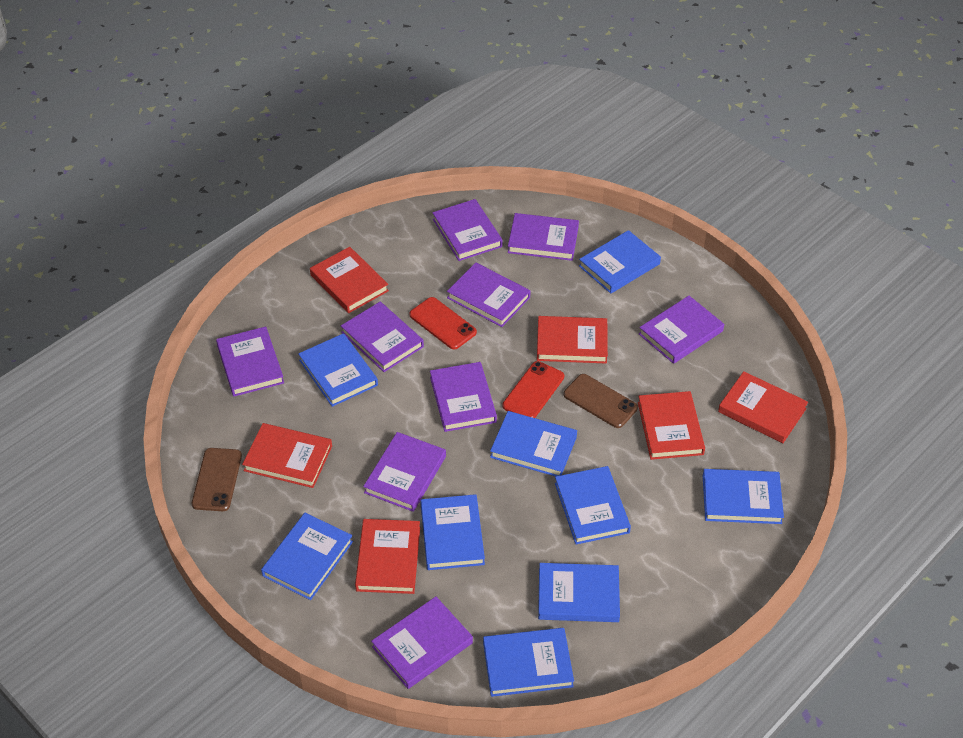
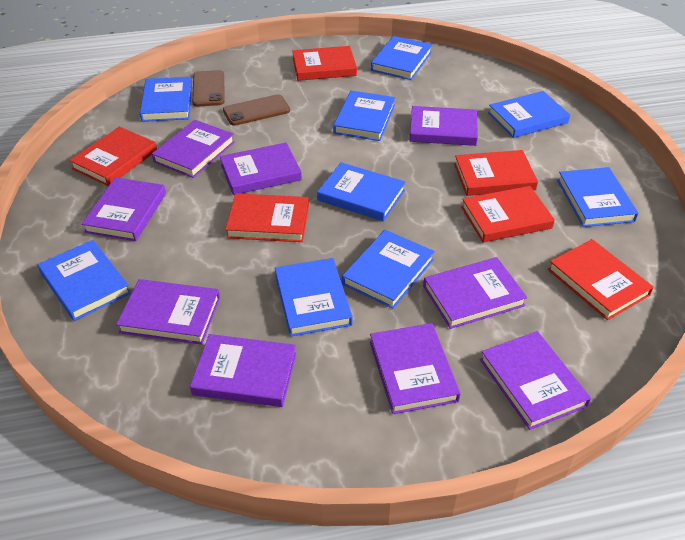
red phone: [409,297,477,349] [502,361,564,418] = 2 -> none = 0

